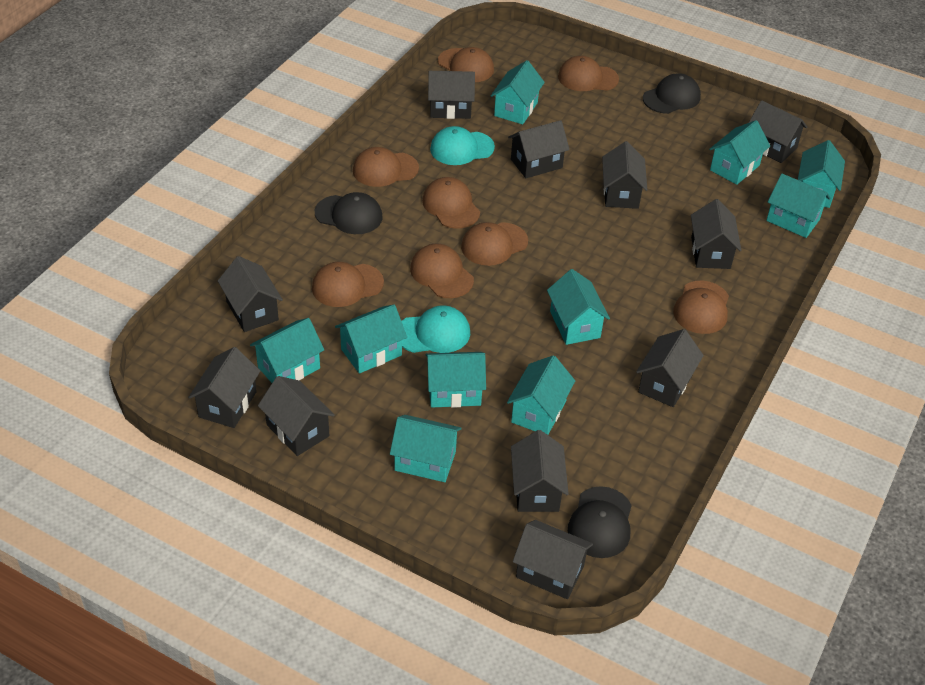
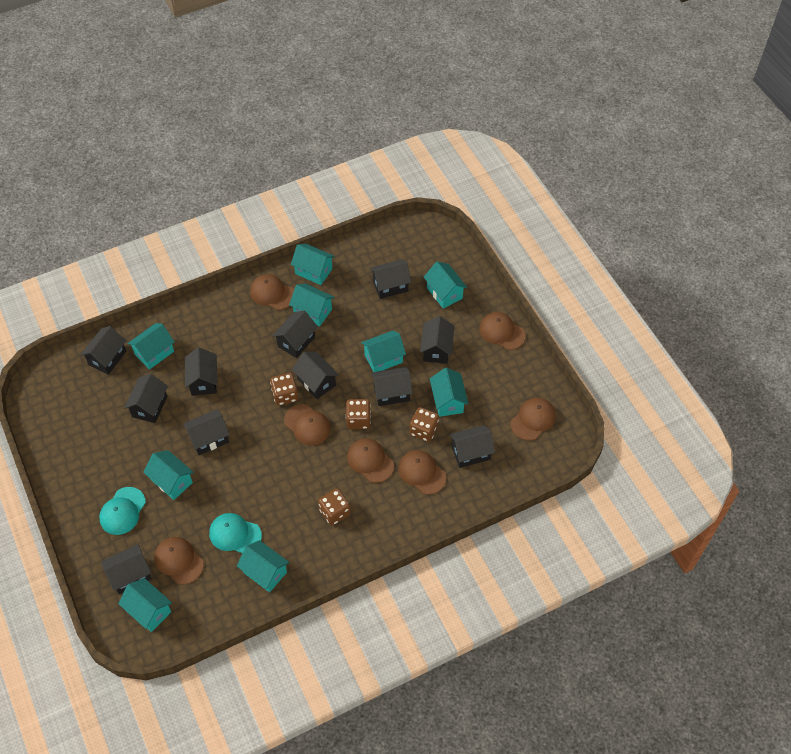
black cap: [315,192,383,234] [568,486,632,558] [643,73,701,114] = 3 -> none = 0
brown cap: [312,262,384,307] [353,147,419,187] [410,244,474,298] [422,177,480,229] [438,47,494,82] [461,222,528,266] [558,56,619,91] [673,281,729,334] = 8 -> [154,537,204,584] [250,274,294,310] [284,404,331,446] [347,438,394,483] [398,450,446,494] [479,312,526,350] [511,397,556,440] = 7
brown dice: none = 0 -> [270,373,298,406] [318,488,351,525] [346,399,371,429] [409,407,439,442] = 4
turquoise house: [250,318,324,383] [335,305,407,374] [390,415,462,482] [425,352,486,408] [491,60,545,125] [507,355,575,435] [547,269,610,345] [709,120,770,185] [766,174,831,238] [798,140,845,208] = 10 -> [118,578,172,632] [127,323,175,370] [143,450,194,500] [237,540,289,592] [289,283,334,326] [291,244,335,285] [361,330,406,372] [424,261,467,309] [430,368,468,417] = 9

